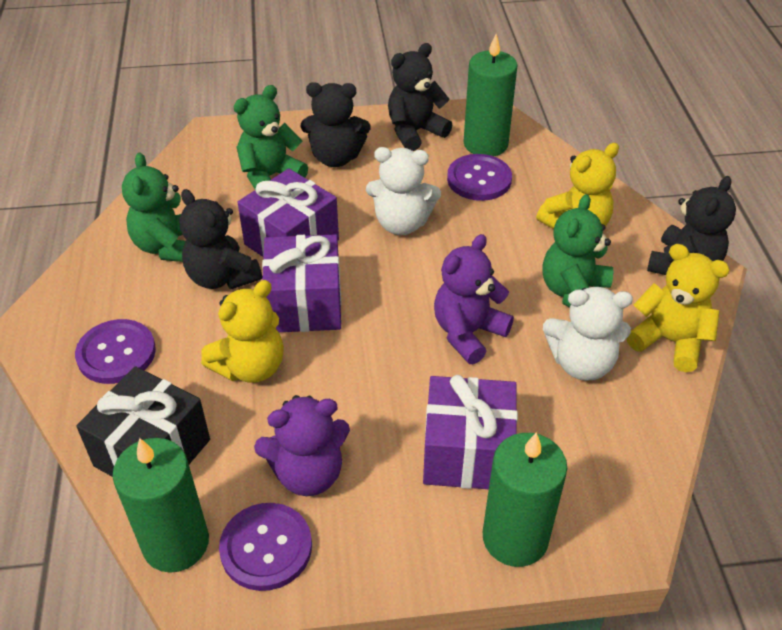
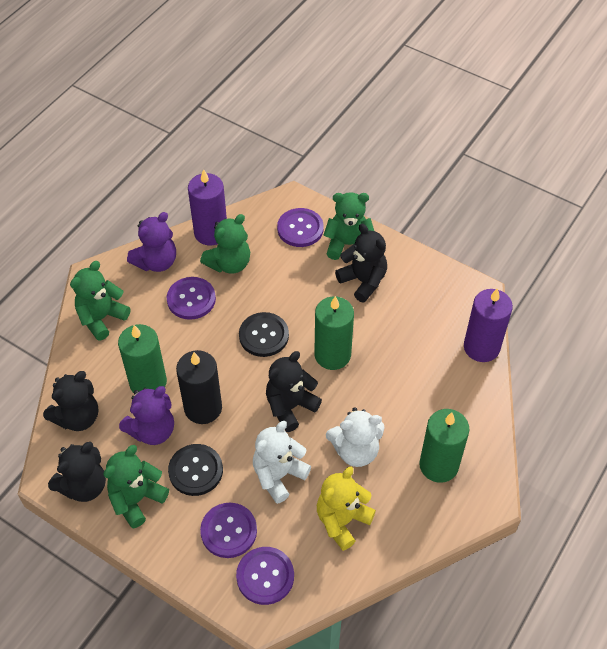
black button: none = 0 -> [168,444,223,496] [239,312,289,357] = 2
black candle: none = 0 -> [176,350,222,424] = 1
black gift: [76,366,210,477] = 1 -> none = 0
green teddy bear: [122,152,185,262] [233,85,308,190] [542,194,613,308] = 3 -> [70,261,130,341] [103,445,169,528] [200,214,250,274] [323,192,374,260] = 4
purple button: [75,319,156,384] [219,503,312,591] [447,154,512,201] = 3 -> [167,277,216,320] [200,503,257,558] [236,547,294,605] [277,208,324,247] = 4
purple candle: none = 0 -> [188,169,227,245] [464,288,513,362] = 2
purple gift: [238,168,339,258] [262,234,341,332] [423,375,518,489] = 3 -> none = 0
yellow teddy bear: [201,280,284,383] [536,143,619,229] [627,244,730,372] = 3 -> [317,467,376,551] = 1

